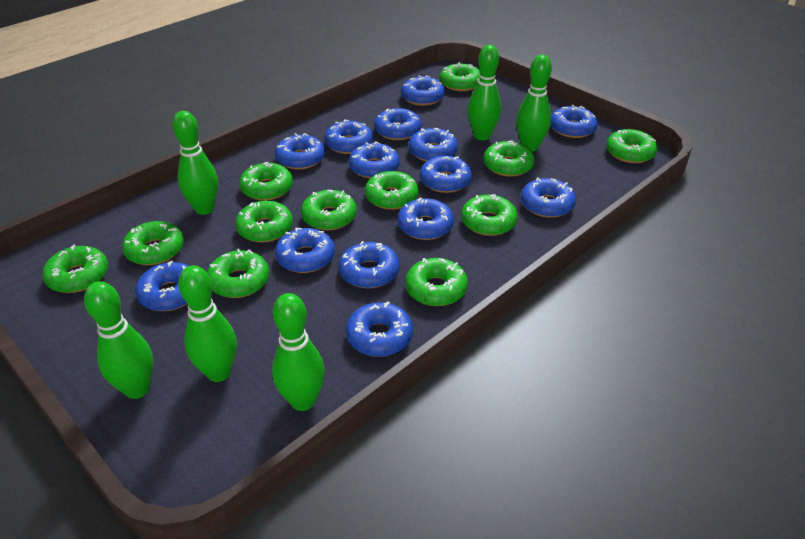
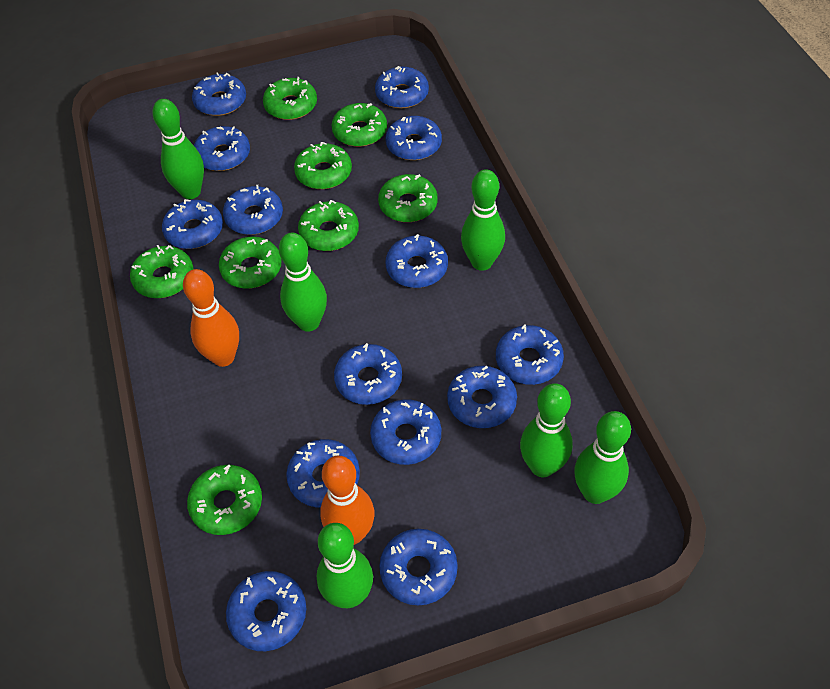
green donut: [42,245,108,293] [122,221,184,265] [207,249,269,298] [235,201,293,242] [239,162,293,201] [301,189,357,230] [365,171,418,210] [405,258,468,306] [440,62,480,91] [461,194,518,236] [484,140,535,177] [606,129,658,163] = 12 -> [130,245,194,298] [187,465,262,535] [219,237,282,289] [263,77,317,120] [294,142,352,189] [298,200,359,251] [331,103,387,147] [378,174,438,222] = 8
orange bowling pin: none = 0 -> [183,269,239,367] [320,455,375,545] = 2

